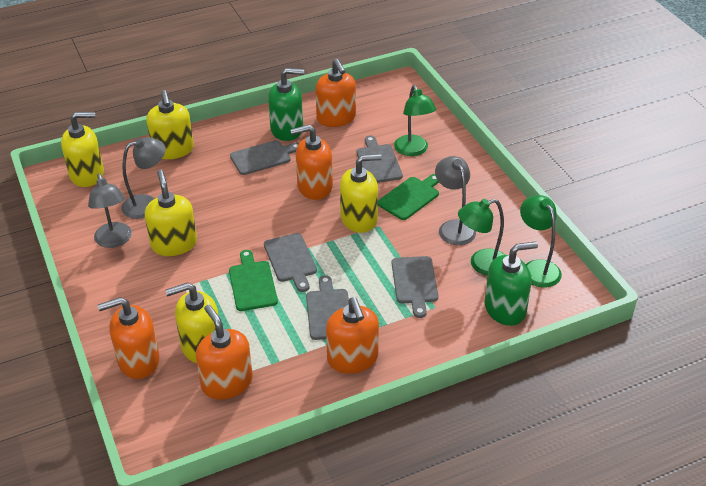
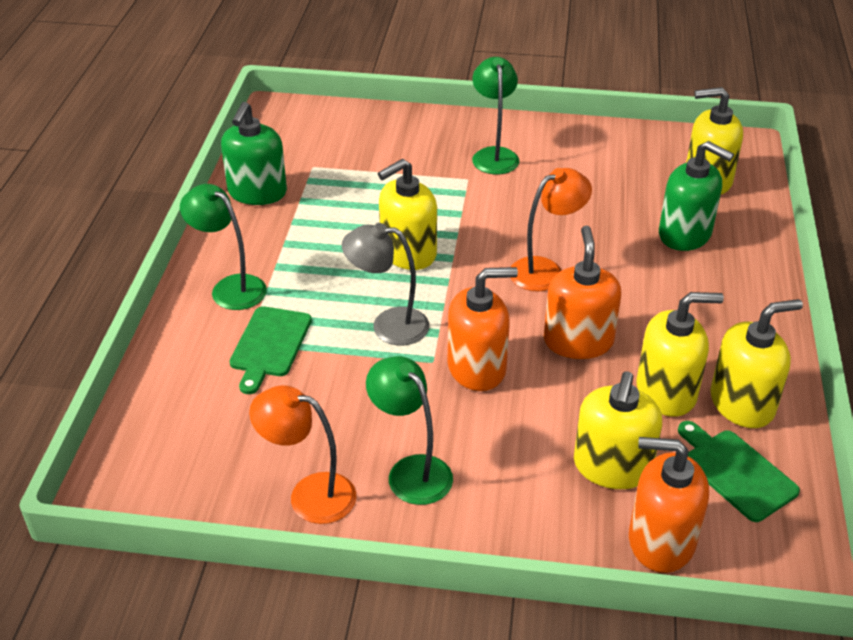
grey cutting board: [230,140,299,175] [264,233,317,292] [306,275,349,340] [357,136,403,183] [392,256,438,318] = 5 -> none = 0
grey lamp: [88,173,132,248] [121,137,166,219] [435,156,476,245] = 3 -> [342,223,429,345] = 1
orange lamp: none = 0 -> [249,385,356,524] [511,168,592,291] = 2
orange soap dispenser: [97,297,160,379] [196,305,253,400] [290,125,333,200] [315,59,356,127] [326,297,379,374] = 5 -> [447,267,518,391] [544,225,621,359] [629,437,709,573] = 3

